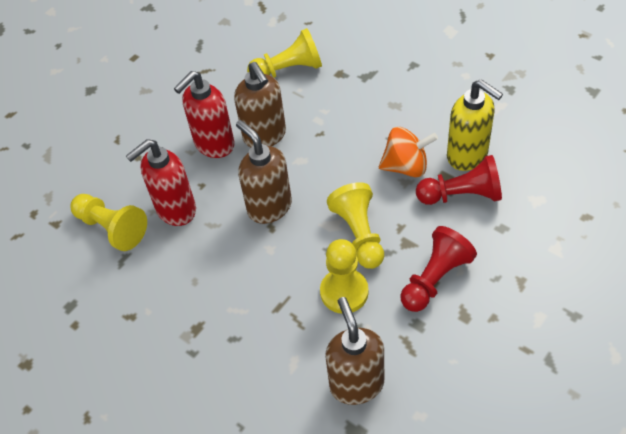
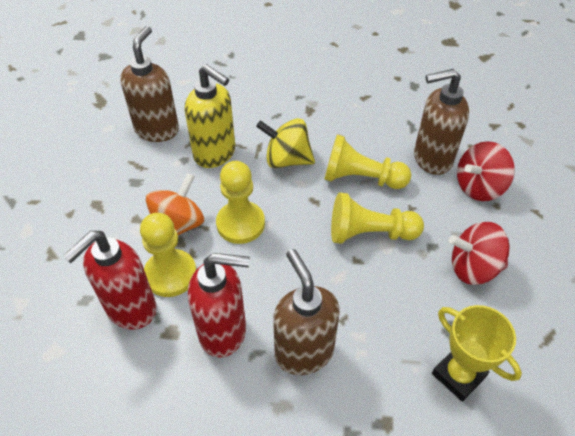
red pawn: [401,226,477,312] [416,155,502,205] = 2 -> none = 0
red spinning top: none = 0 -> [449,222,510,285] [457,141,515,201] = 2
yellow spinning top: none = 0 -> [256,118,315,168] = 1
yellow trophy: none = 0 -> [432,305,522,402] = 1

